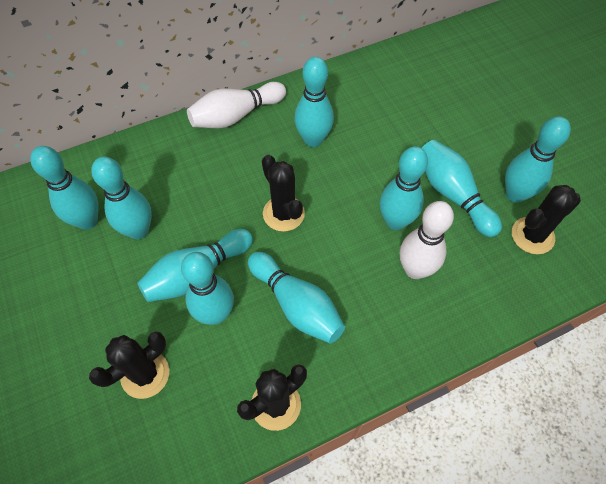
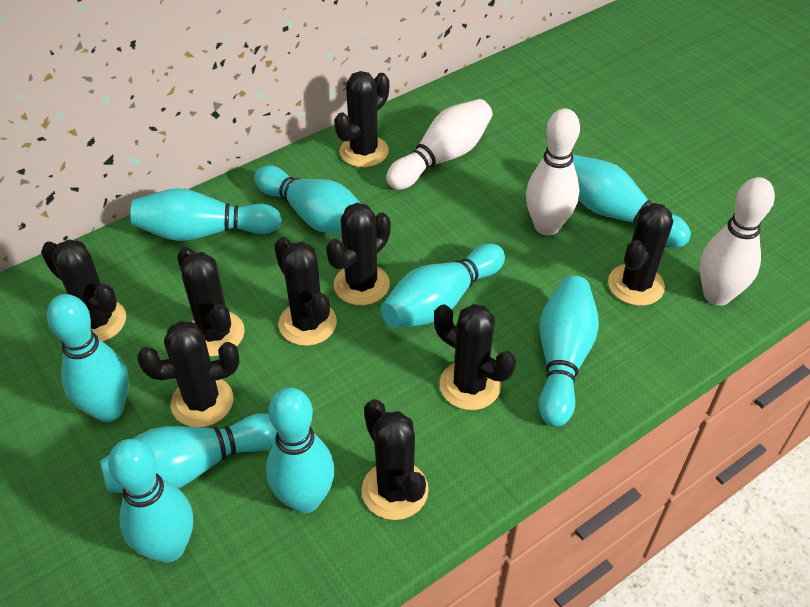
black cactus: [89,331,169,399] [237,364,307,431] [262,155,305,232] [512,185,581,254] = 4 -> [41,239,126,342] [137,321,240,427] [177,247,245,357] [274,237,337,346] [326,203,391,305] [334,71,389,167] [362,399,429,520] [434,304,516,410] [608,203,674,306] = 9
white bowling pin: [187,82,286,128] [400,201,454,279] = 2 -> [386,99,493,190] [526,108,580,236] [700,177,775,306] = 3

